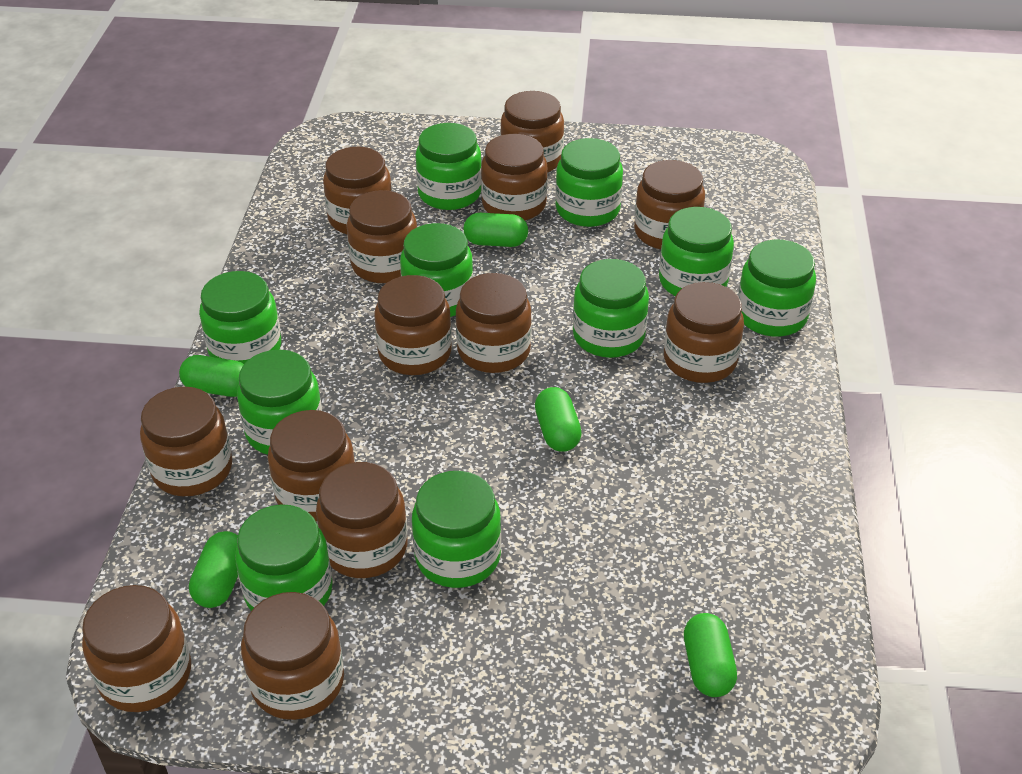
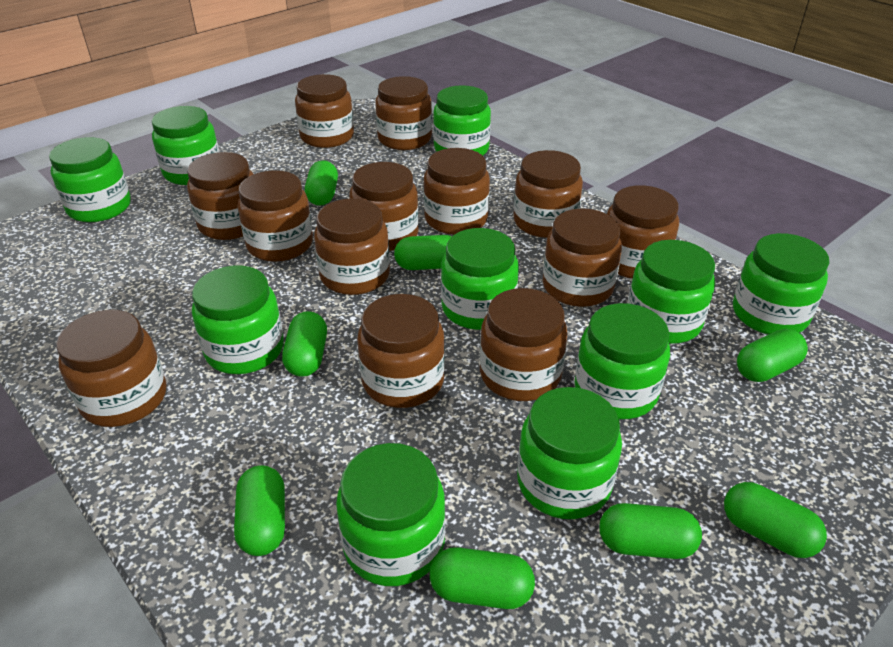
green capsule: [179,355,244,397] [189,531,238,608] [463,213,528,247] [535,387,582,452] [684,613,737,697] = 5 -> [234,465,285,556] [282,311,327,377] [305,160,338,206] [394,235,452,270] [430,547,535,609] [599,503,702,559] [724,482,827,558] [737,329,808,382] = 8

